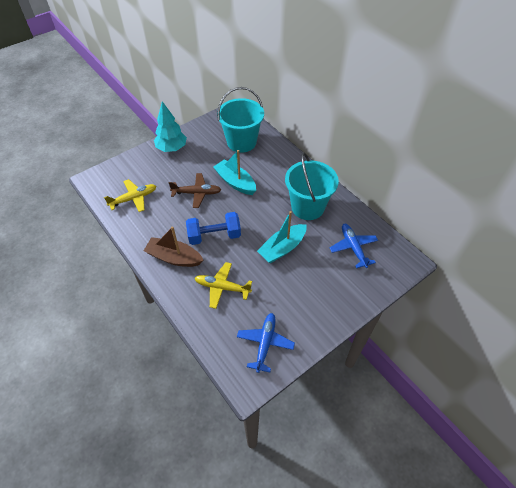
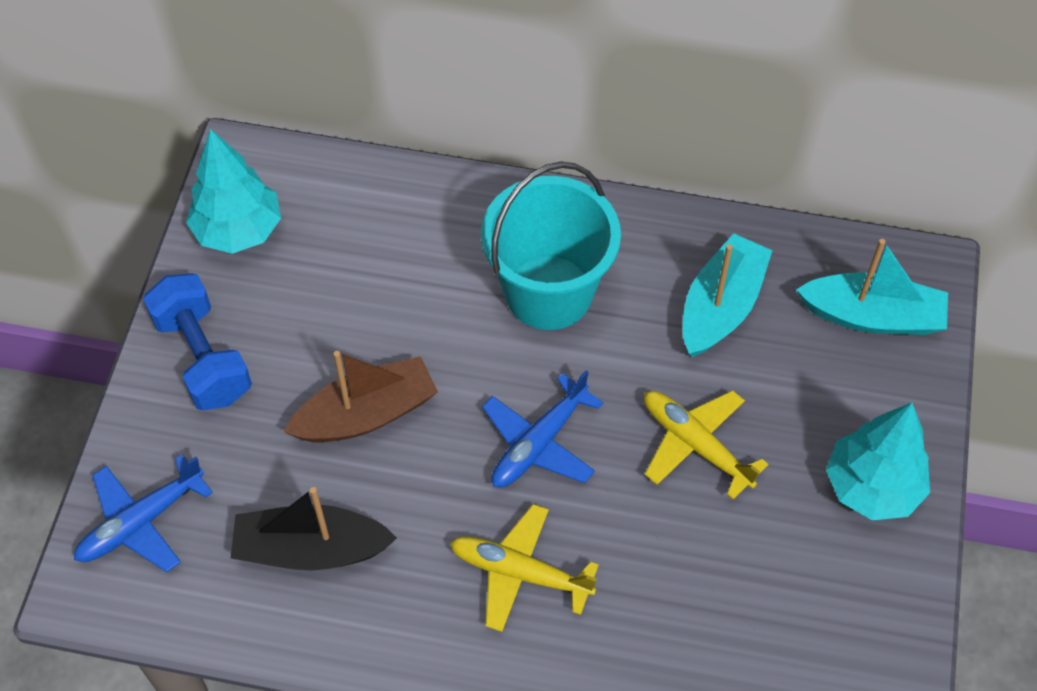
black boat: none = 0 -> [231,487,397,571] = 1
brown plane: [169,173,221,208] = 1 -> none = 0
turquoise bucket: [217,87,264,153] [285,152,339,220] = 2 -> [481,161,621,330] = 1
turquoise tree: [154,101,187,152] = 1 -> [186,129,281,254] [826,403,930,520] = 2

